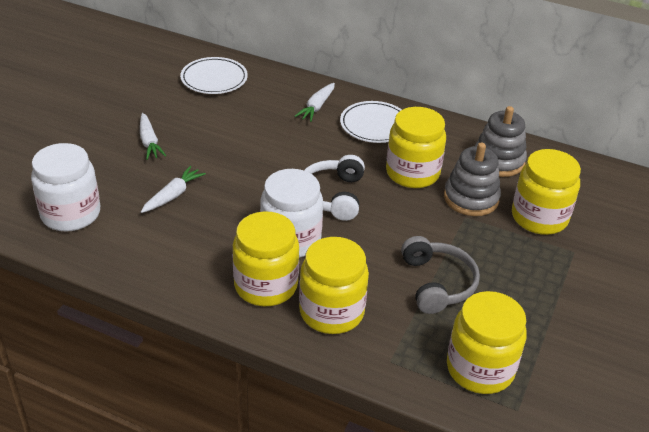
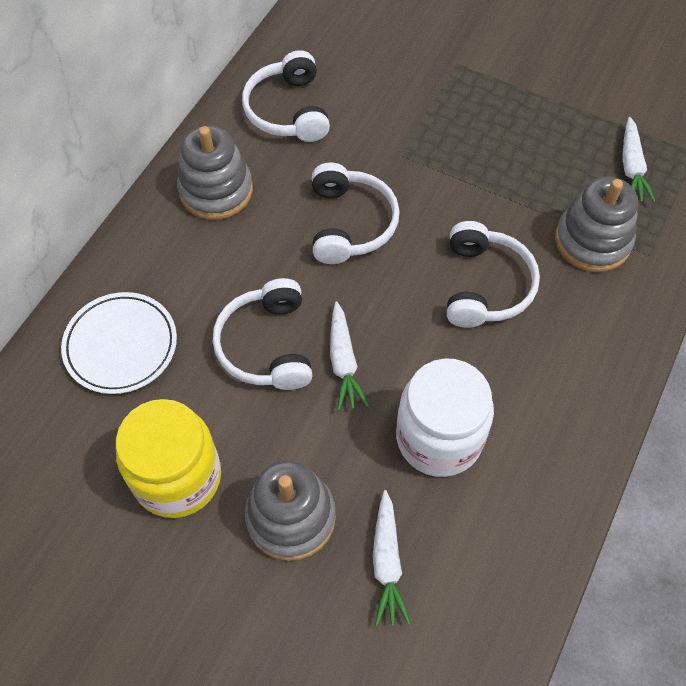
grey headphones: [401,236,480,314] = 1 -> none = 0
grey stacking toy: [444,143,501,216] [475,106,527,177] = 2 -> [177,126,253,220] [245,460,336,561] [555,177,638,272] = 3
white headphones: [304,155,365,221] = 1 -> [213,278,313,390] [242,50,330,142] [312,162,400,264] [447,221,540,328] = 4
white jar: [31,143,100,232] [260,169,323,257] = 2 -> [396,358,494,477] = 1
white plate: [180,57,248,94] [340,101,402,143] = 2 -> [61,292,177,394] = 1
yellow jar: [233,212,299,306] [299,237,369,334] [386,107,446,188] [447,291,527,394] [512,149,581,235] = 5 -> [116,399,221,518] = 1

